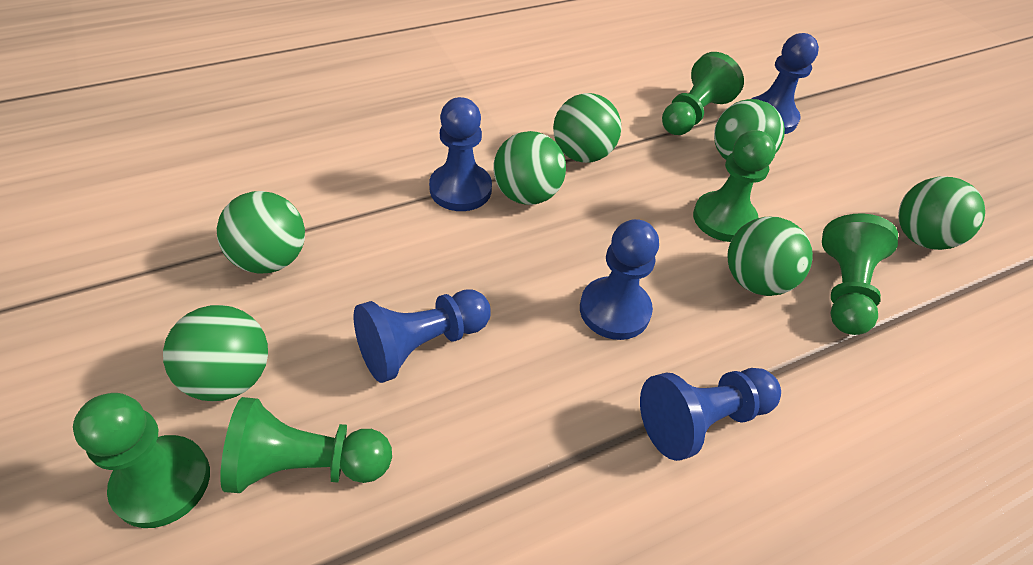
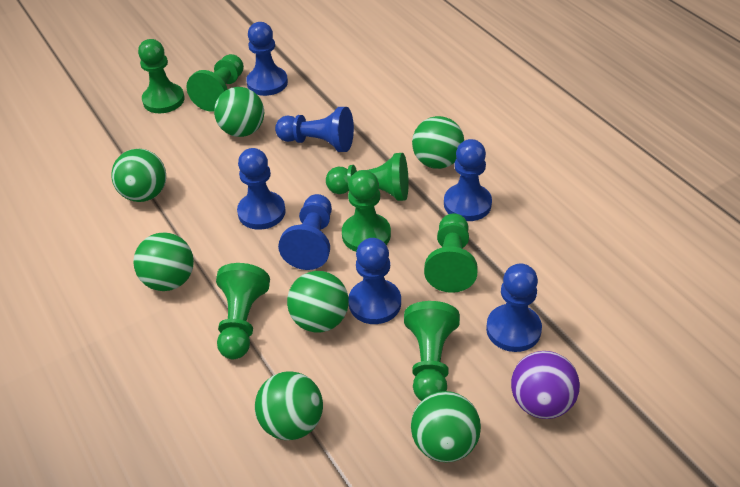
blue pawn: [353,290,491,383] [429,97,492,211] [580,219,659,340] [640,368,781,461] [751,33,819,134] = 5 -> [237,148,286,230] [246,22,288,96] [275,107,354,152] [278,194,332,270] [349,238,401,324] [444,139,492,221] [486,263,542,352] = 7
green pawn: [73,393,210,528] [220,397,392,493] [662,52,744,135] [693,130,776,242] [822,214,898,335] = 5 -> [138,39,185,113] [187,54,244,112] [216,263,270,359] [326,153,409,201] [342,170,391,252] [404,301,460,401] [424,214,478,293] = 7
purple ball: none = 0 -> [511,351,580,419] = 1

